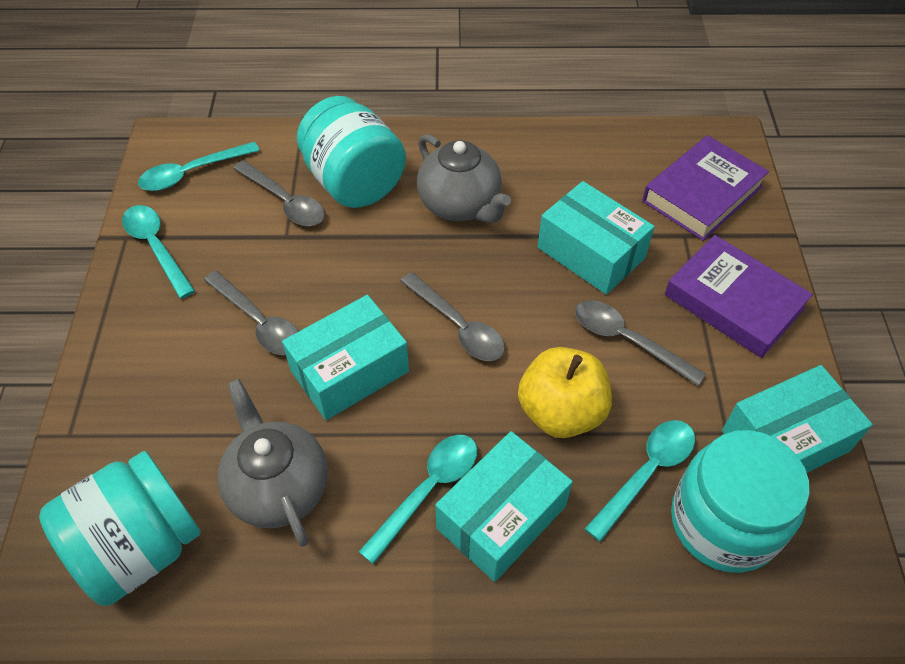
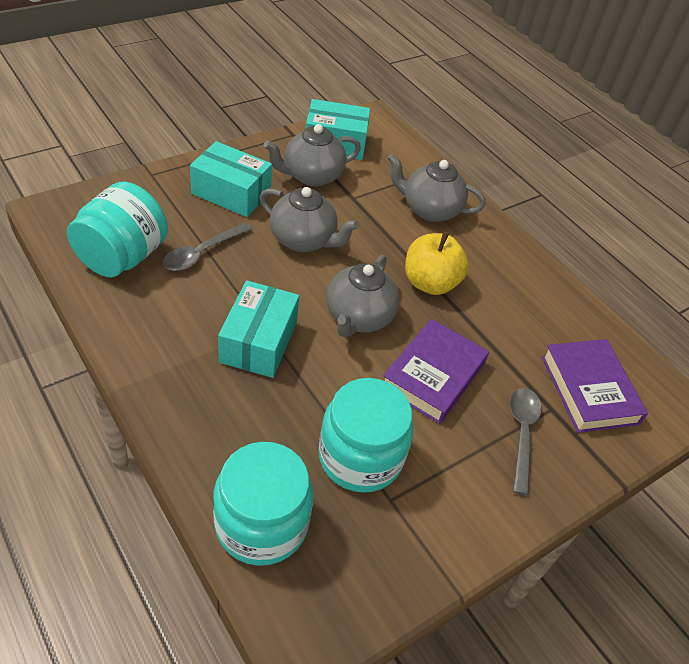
grey spoon: [204,271,299,355] [233,160,325,226] [401,272,505,361] [575,300,706,386] = 4 -> [163,222,252,271] [510,388,542,495] = 2
grey teapot: [218,379,328,547] [417,134,511,223] = 2 -> [260,187,359,252] [264,124,361,187] [326,255,400,337] [388,153,485,222] = 4
turquoise box: [282,295,409,420] [435,431,573,582] [538,181,654,295] [722,365,873,473] = 4 -> [190,141,272,217] [218,280,299,378] [306,99,370,160] = 3
turquoise spoon: [122,205,195,299] [138,142,260,191] [358,435,477,564] [585,420,695,542] = 4 -> none = 0

